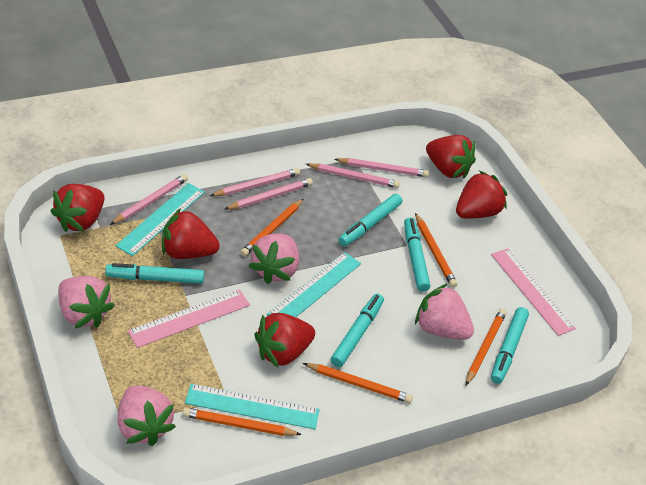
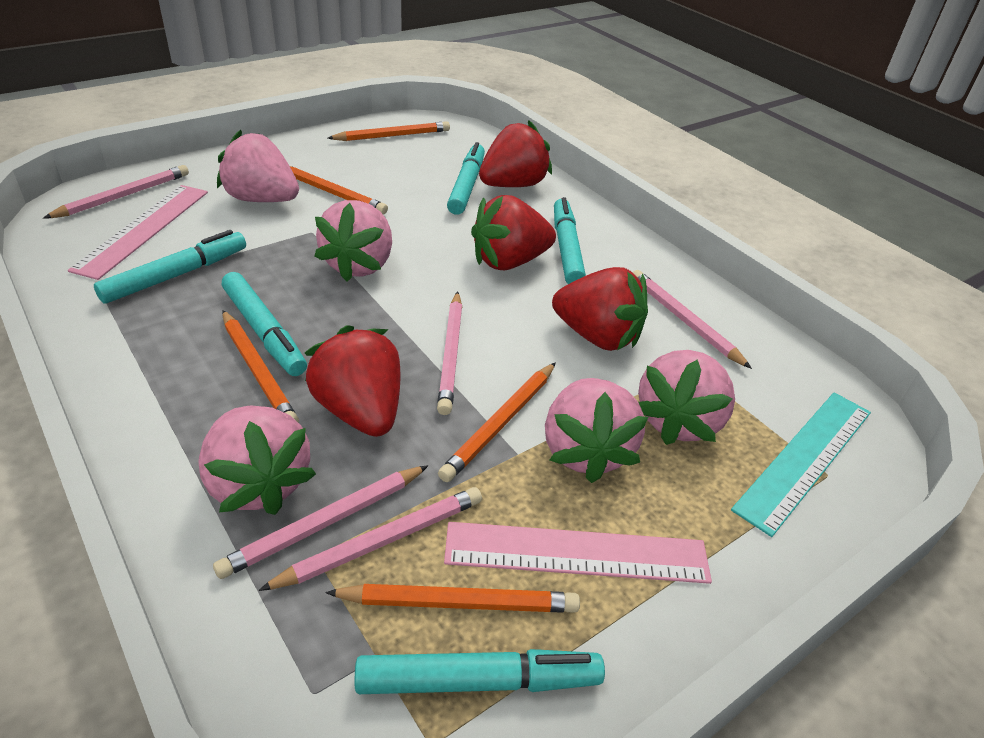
pink strawberry: [58,276,115,328] [118,385,176,446] [249,233,299,284] [415,284,474,340] = 4 -> [198,406,316,515] [217,130,299,202] [314,200,392,282] [545,378,648,483] [638,350,735,445] = 5
red strawberry: [50,184,105,232] [162,208,220,259] [254,313,315,367] [426,135,476,178] [456,171,507,219] = 5 -> [305,325,400,437] [471,195,556,270] [479,120,552,187] [552,267,648,351] = 4
turquoise ruler: [116,183,205,256] [185,384,320,429] [267,252,361,317] = 3 -> [731,392,871,537] = 1

